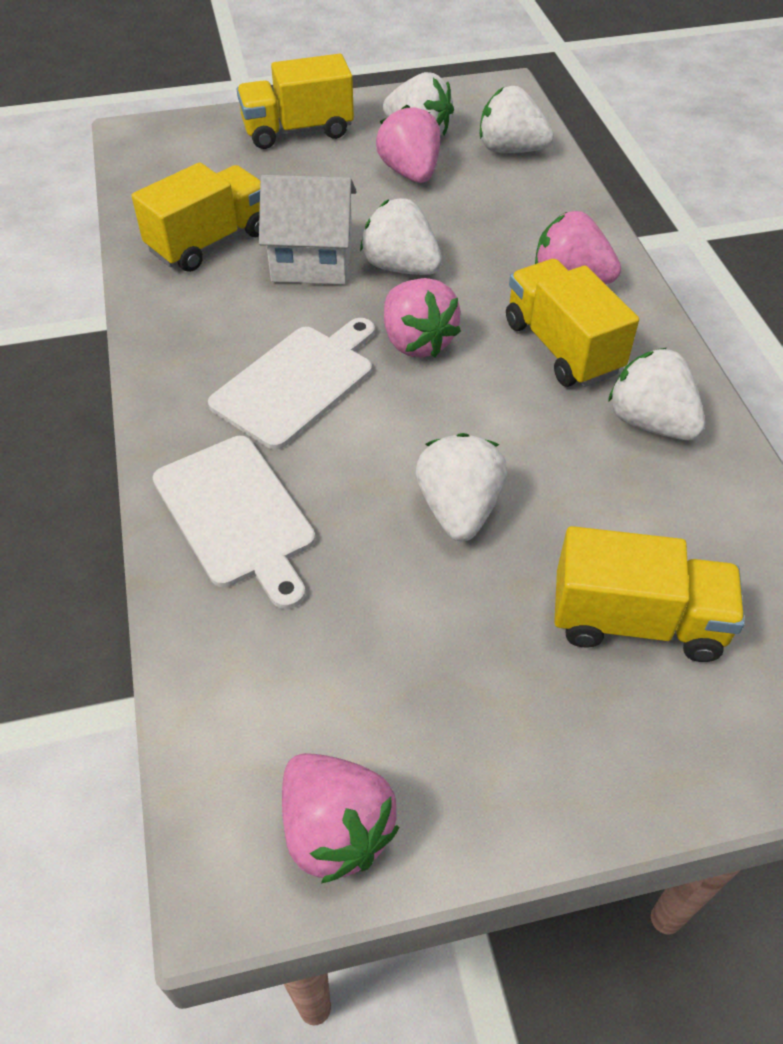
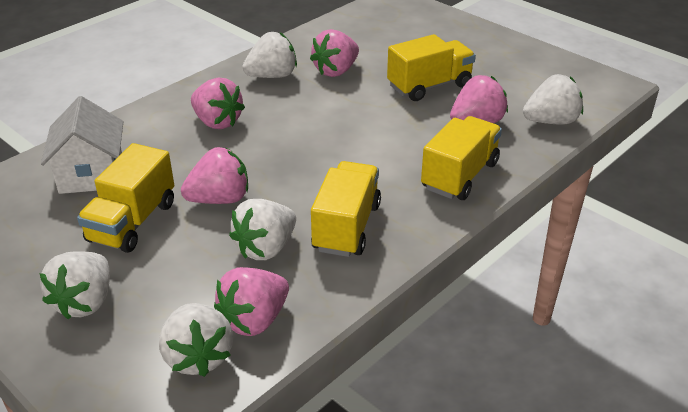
pink strawberry: [282,753,399,884] [376,105,440,183] [384,278,461,358] [535,211,621,284] = 4 -> [181,147,248,204] [191,78,245,129] [214,267,289,336] [310,29,359,77] [450,75,508,123] = 5
white cutting board: [153,436,315,609] [208,318,375,450] = 2 -> none = 0

